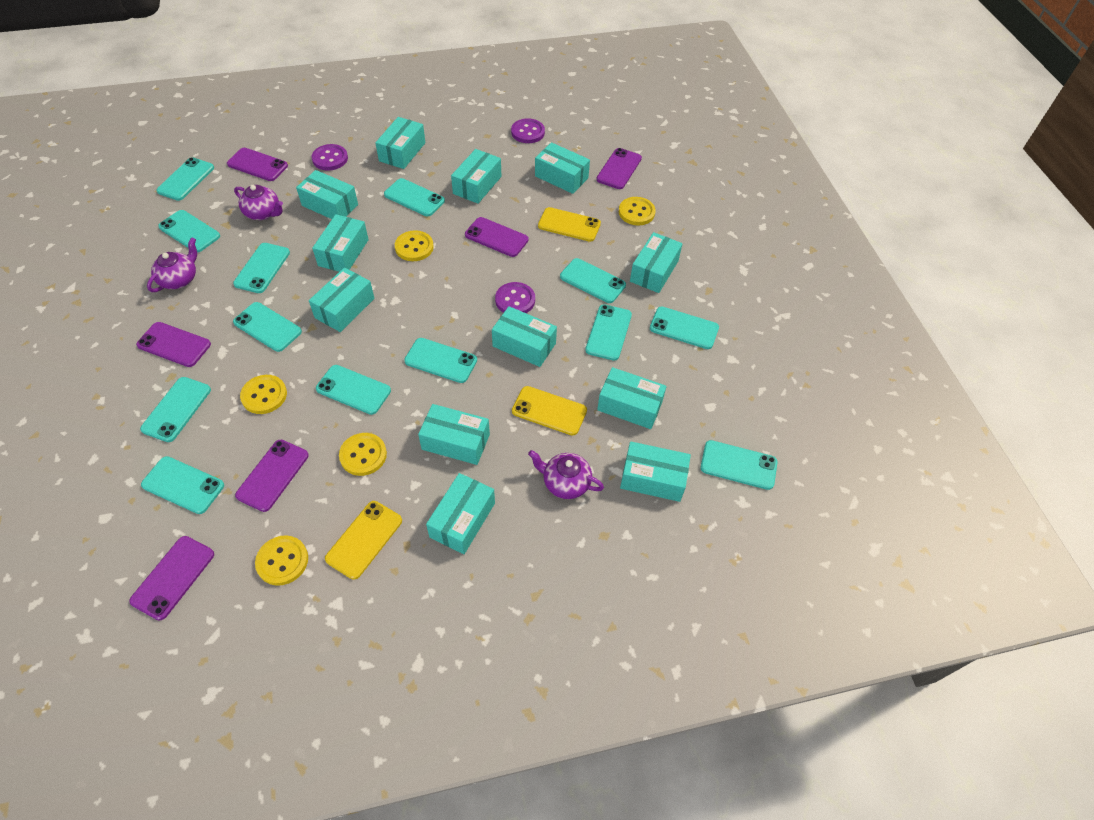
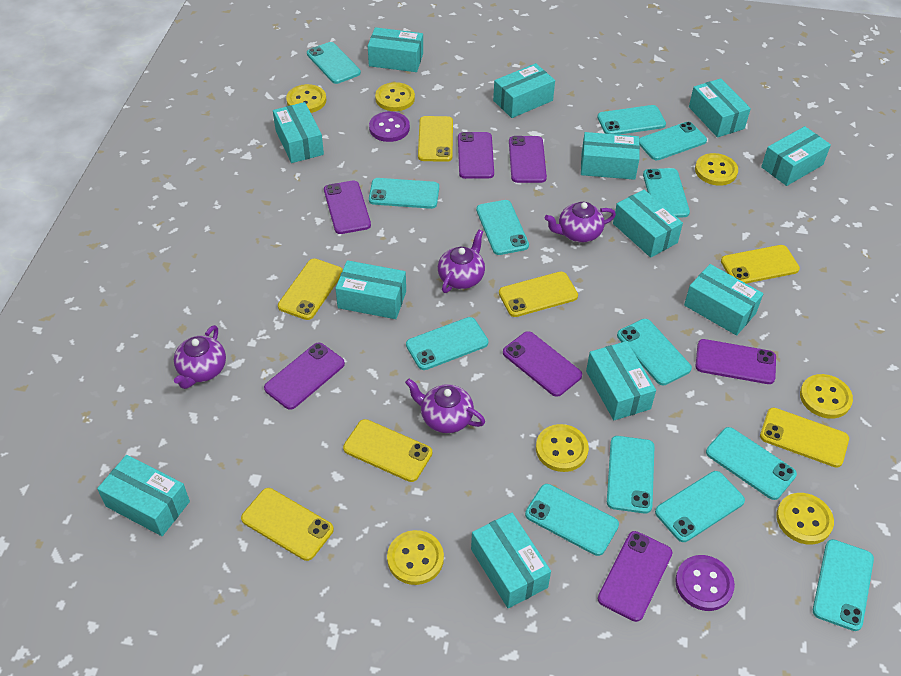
purple button: [312,144,348,171] [495,282,535,313] [511,118,545,143] = 3 -> [369,111,410,142] [675,555,735,611] = 2
purple phone: [129,536,214,621] [136,322,211,367] [227,148,288,181] [235,440,309,512] [465,217,529,257] [596,148,642,189] = 6 -> [264,343,345,410] [324,181,371,234] [458,132,494,179] [503,331,582,397] [509,136,547,183] [598,531,673,622] [695,339,776,384] = 7
purple teapot: [147,237,197,292] [234,185,283,220] [528,450,604,499] = 3 -> [174,325,226,389] [405,379,485,433] [438,230,485,293] [545,202,616,243] = 4
yellow button: [240,375,287,414] [255,535,308,586] [339,433,387,476] [395,230,434,261] [619,197,656,225] = 5 -> [286,84,326,113] [375,82,415,111] [387,530,444,585] [536,424,589,472] [695,153,738,186] [776,493,834,545] [800,374,853,419] = 7
yellow phone: [325,501,402,580] [512,386,587,436] [538,207,601,242] = 3 -> [241,488,334,561] [278,258,343,320] [343,419,432,482] [418,116,453,162] [499,272,578,317] [721,245,800,283] [760,408,849,468] = 7

